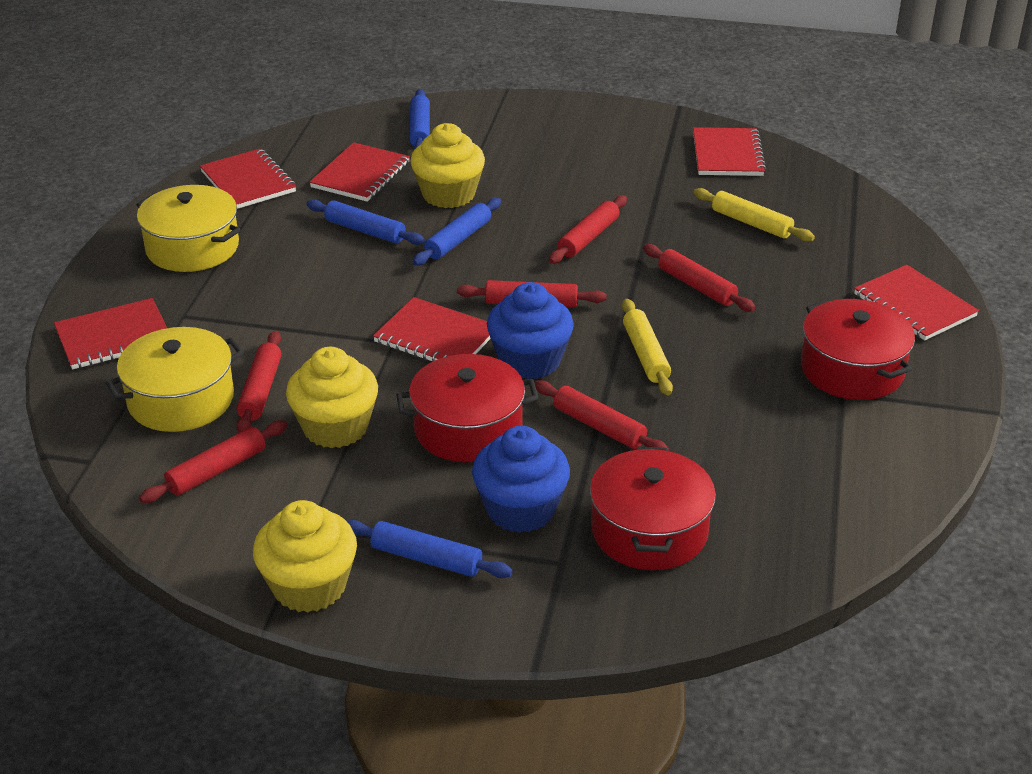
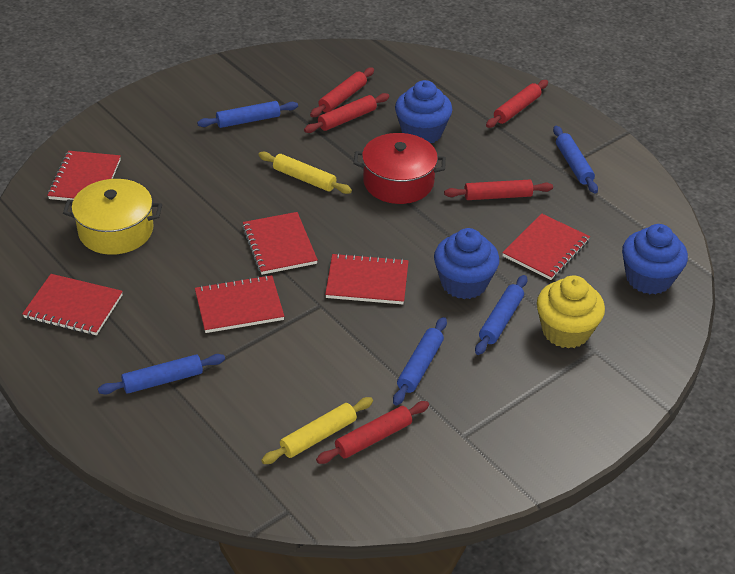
blue cupcake: [472,426,570,533] [487,282,574,379] = 2 -> [395,80,452,144] [434,228,500,299] [622,224,688,294] = 3
blue rolling pin: [307,199,425,245] [347,520,513,578] [409,89,430,150] [413,198,501,265] = 4 -> [98,354,225,394] [197,101,298,128] [393,317,447,405] [475,275,527,355] [553,126,598,194] = 5
red pot: [396,354,539,462] [590,446,716,570] [801,299,915,400] = 3 -> [353,133,446,204] = 1
red rolling pin: [139,420,288,503] [236,331,282,433] [457,280,607,307] [535,380,669,451] [549,195,627,264] [643,244,756,312] = 6 -> [304,93,390,133] [310,67,374,117] [316,401,429,464] [444,180,553,200] [486,80,548,128] = 5
yellow cupcake: [253,500,357,613] [286,347,378,448] [410,123,485,208] = 3 -> [537,275,605,349] = 1
yellow pot: [105,327,244,432] [136,185,241,272] = 2 -> [63,179,162,255] = 1

